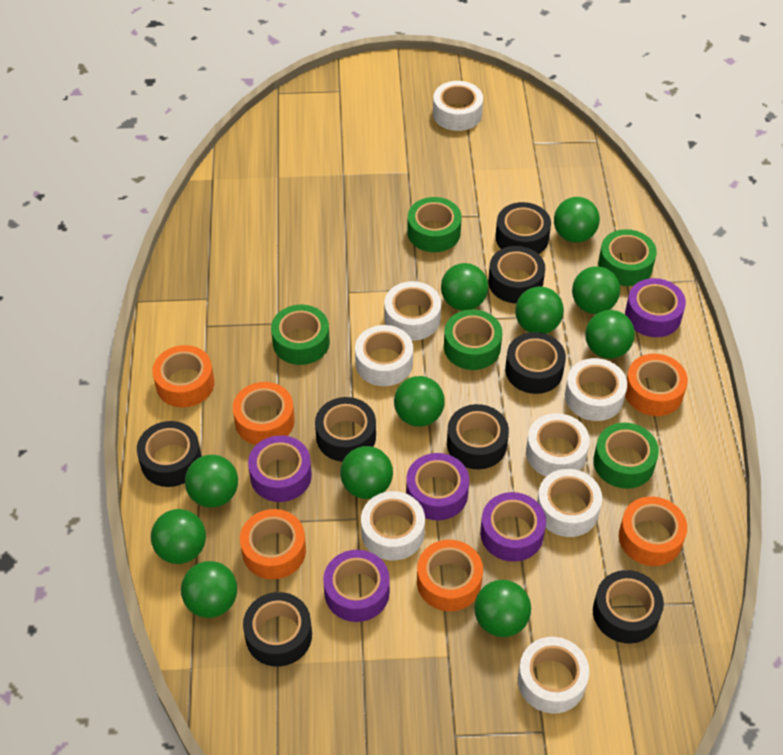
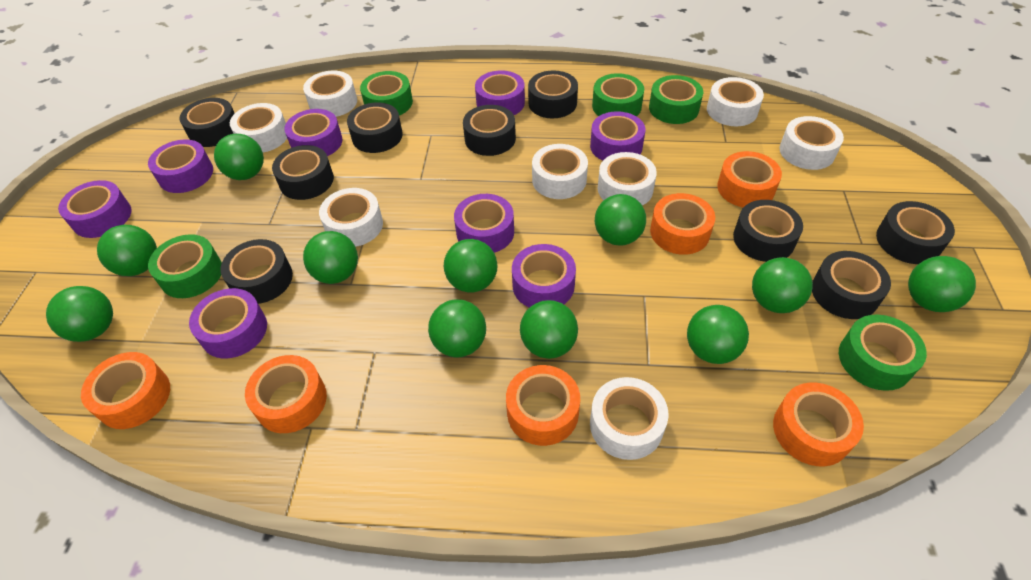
black tape: [137,421,202,487] [243,592,312,667] [315,397,376,462] [447,404,509,469] [488,246,545,303] [495,202,551,254] [505,332,566,394] [593,570,664,644] = 8 -> [179,98,235,147] [220,239,293,304] [272,145,334,200] [347,102,403,153] [463,105,516,156] [528,70,578,118] [733,200,803,262] [812,251,891,319] [876,201,955,264] = 9
purple tape: [248,435,312,502] [323,550,390,622] [406,453,469,520] [480,492,546,562] [625,278,686,337] = 5 -> [58,180,131,238] [148,139,213,193] [189,288,267,358] [284,109,343,156] [454,194,514,253] [475,70,525,115] [512,244,576,308] [590,111,645,161] = 8

